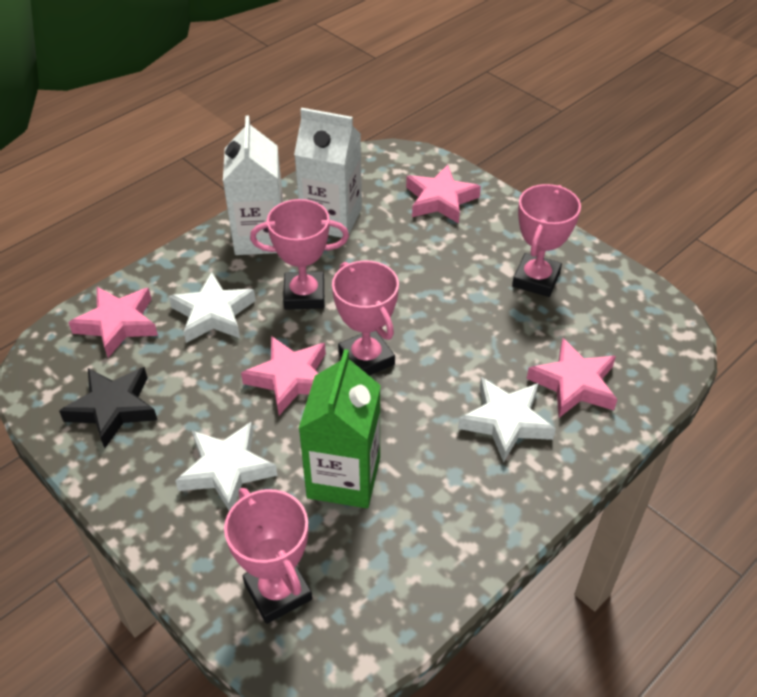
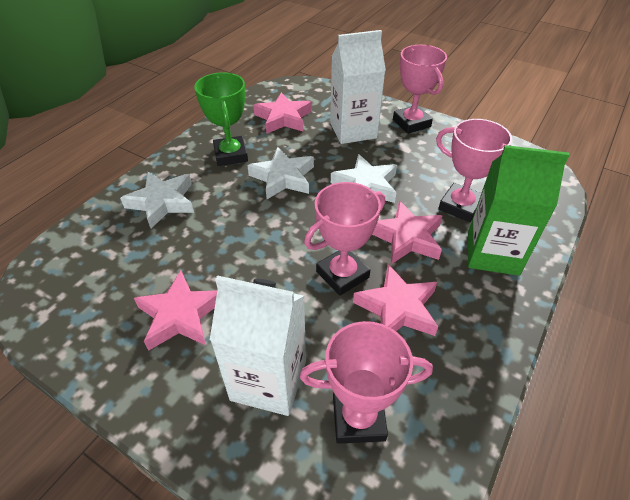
black star: [59,367,157,448] = 1 -> none = 0
green trophy: none = 0 -> [194,72,248,166] = 1

